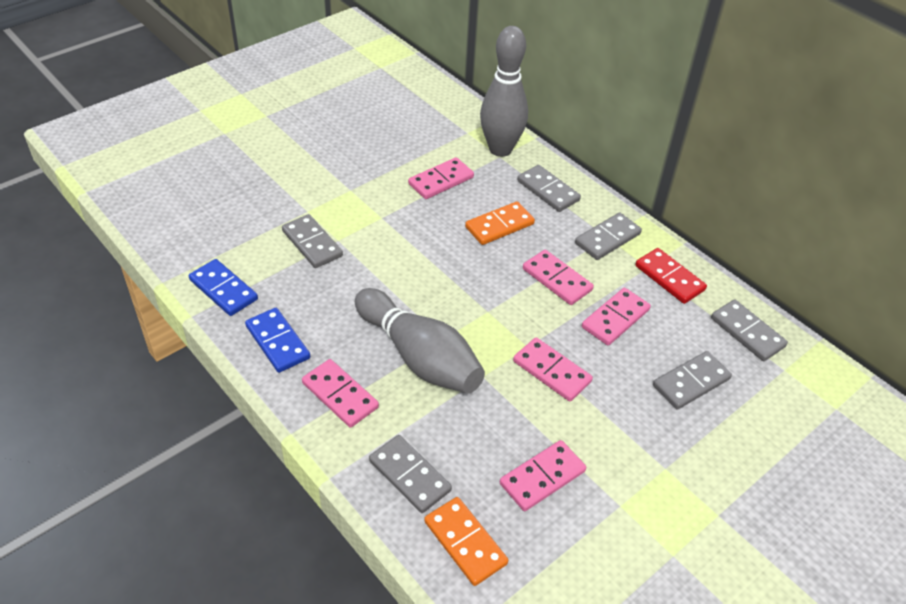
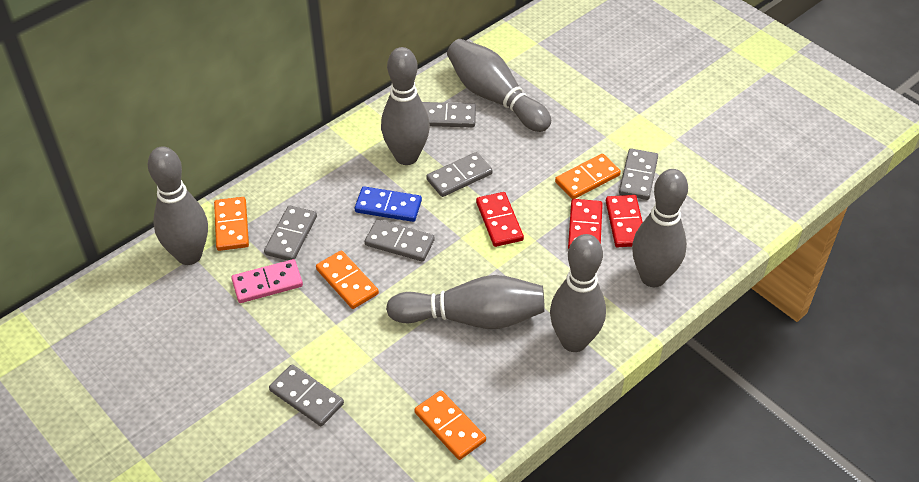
blue domino: [189,259,258,316] [245,308,310,373] = 2 -> [355,186,422,222] = 1
grey bowling pin: [355,288,485,394] [480,26,528,157] = 2 -> [148,146,208,265] [381,47,430,165] [386,275,545,329] [447,39,551,132] [550,234,606,352] [632,169,688,287] = 6
orange domino: [424,497,508,586] [465,201,535,245] = 2 -> [214,197,249,251] [316,250,379,309] [415,390,486,460] [555,154,621,199] = 4
pink domino: [302,359,379,428] [408,157,474,199] [500,440,586,511] [513,337,593,402] [523,250,594,305] [582,288,651,345] = 6 -> [231,259,303,303] = 1
red domino: [635,248,707,304] = 1 -> [476,192,524,247] [568,199,603,249] [606,195,643,247] = 3

